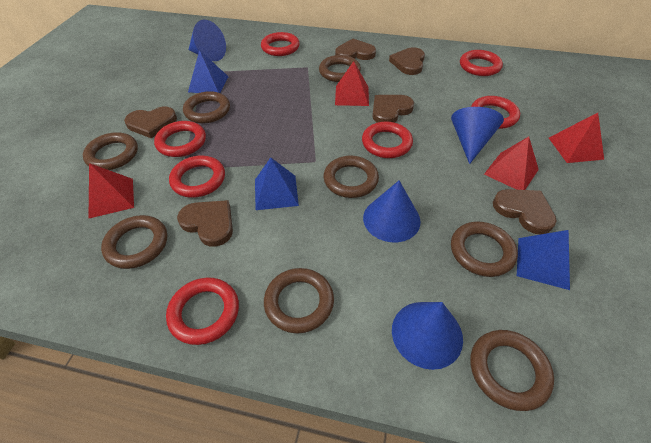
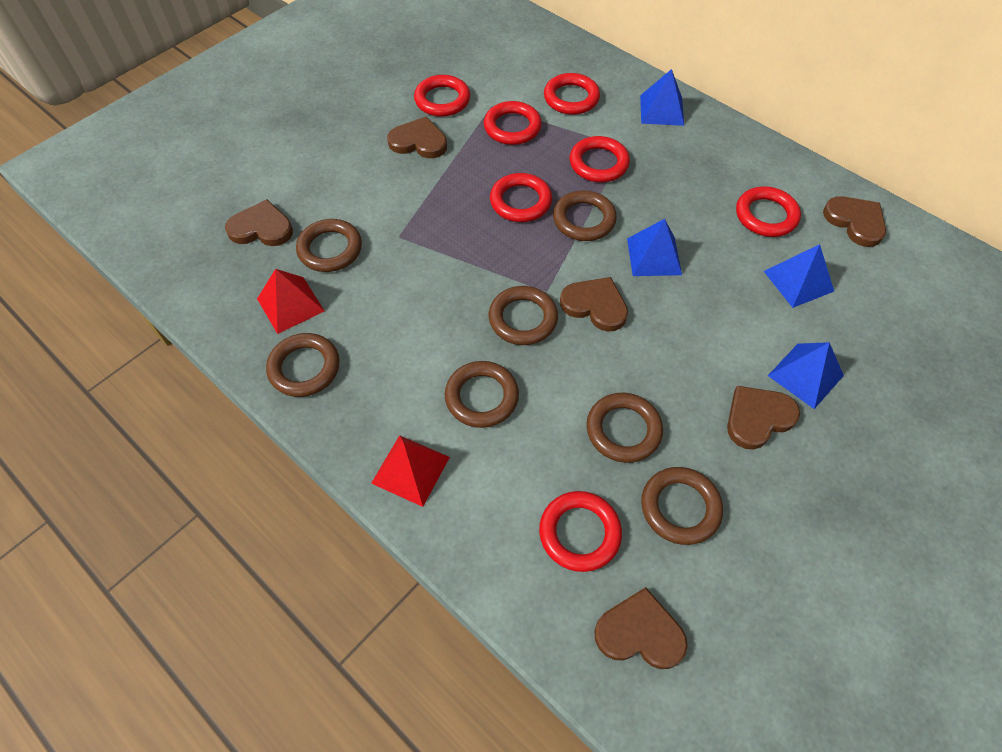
blue cone: [188,20,226,61] [363,180,421,242] [392,302,463,370] [451,107,504,164] = 4 -> none = 0
blue pyramid: [188,50,229,93] [255,157,299,210] [517,230,570,290] = 3 -> [627,219,682,276] [640,69,684,126] [764,244,834,308] [768,342,844,409] = 4
brown ring: [83,132,138,170] [101,215,167,269] [183,91,230,123] [264,268,334,334] [319,55,361,82] [324,156,379,198] [451,221,518,277] [471,330,554,411] = 8 -> [266,333,340,397] [296,219,362,272] [445,361,519,428] [489,286,558,345] [553,190,617,241] [586,393,663,463] [641,467,723,545] = 7
red pyramid: [88,163,134,219] [335,61,369,106] [484,137,539,190] [549,113,604,163] = 4 -> [257,269,324,334] [371,435,450,507] = 2

